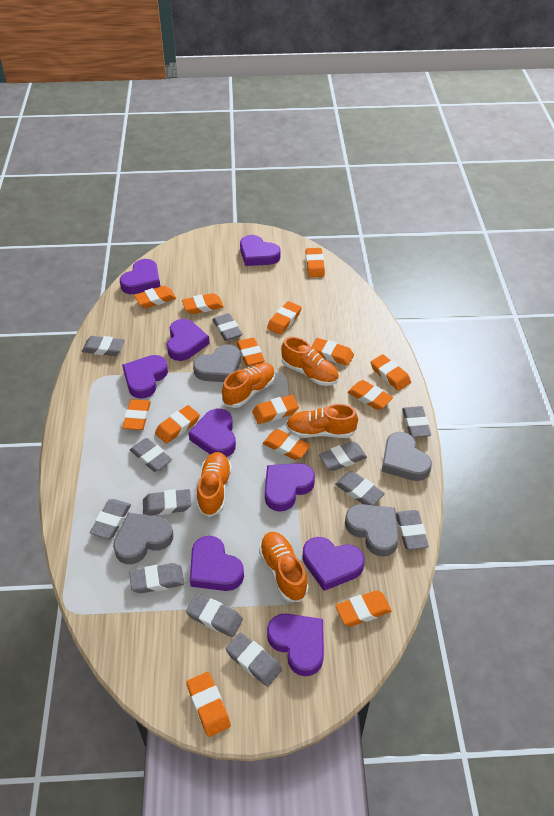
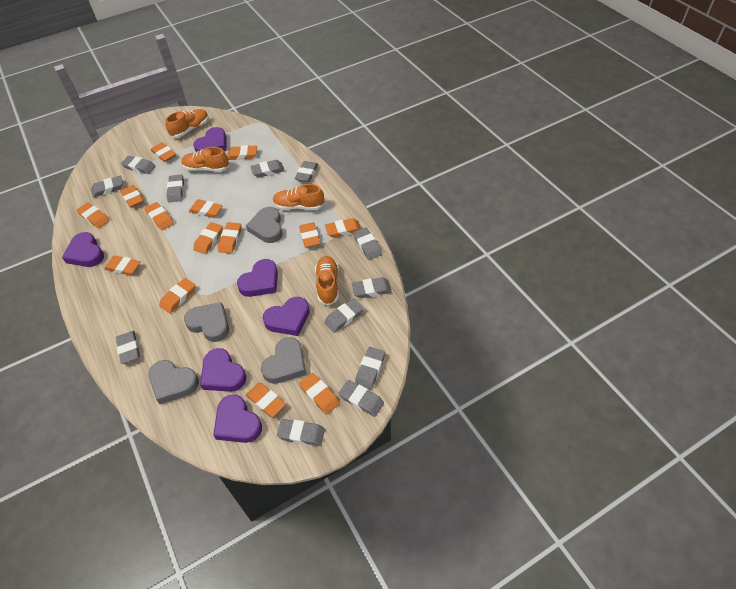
orange shoe: [197,452,232,517] [222,363,275,408] [259,532,309,602] [281,337,339,386] [286,404,358,438] = 5 -> [166,109,209,138] [181,147,229,172] [273,184,325,210] [315,256,339,306] = 4
purple heart: [120,259,160,294] [122,355,168,399] [167,319,210,361] [189,409,236,457] [190,536,244,591] [240,235,280,266] [265,463,315,512] [267,614,324,676] [302,537,365,591] = 9 -> [62,232,104,267] [193,127,226,153] [200,348,246,392] [213,395,262,443] [237,259,278,297] [263,297,310,336] = 6

